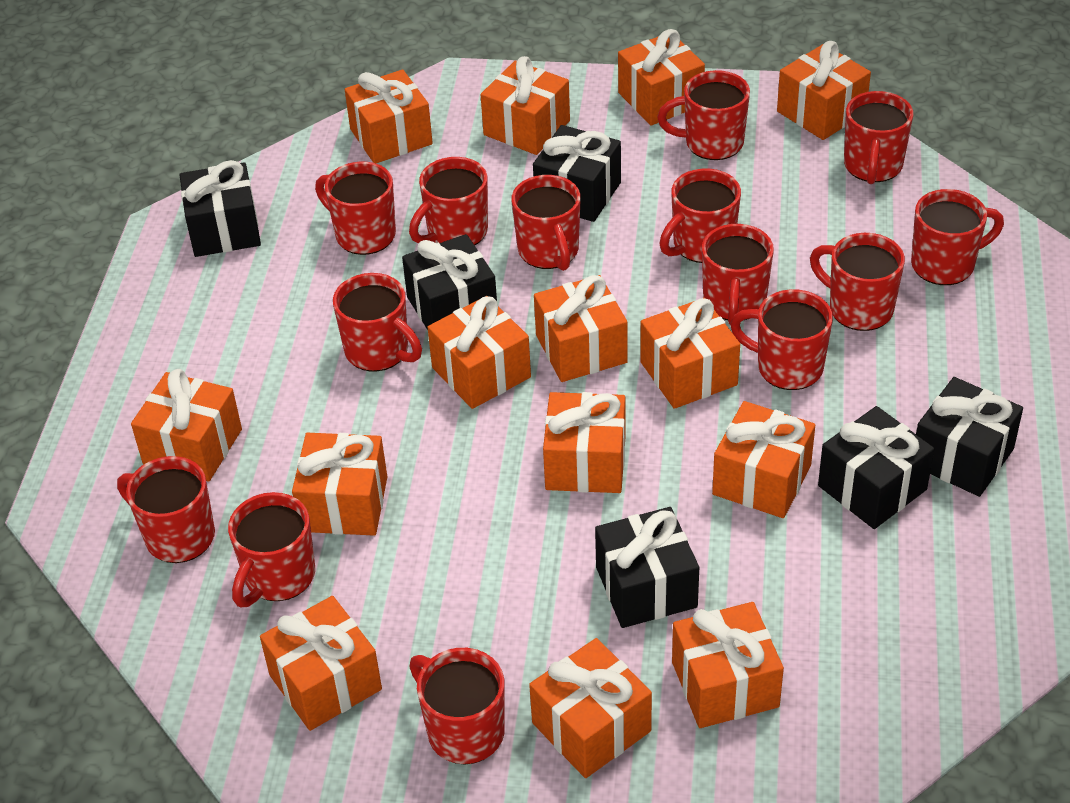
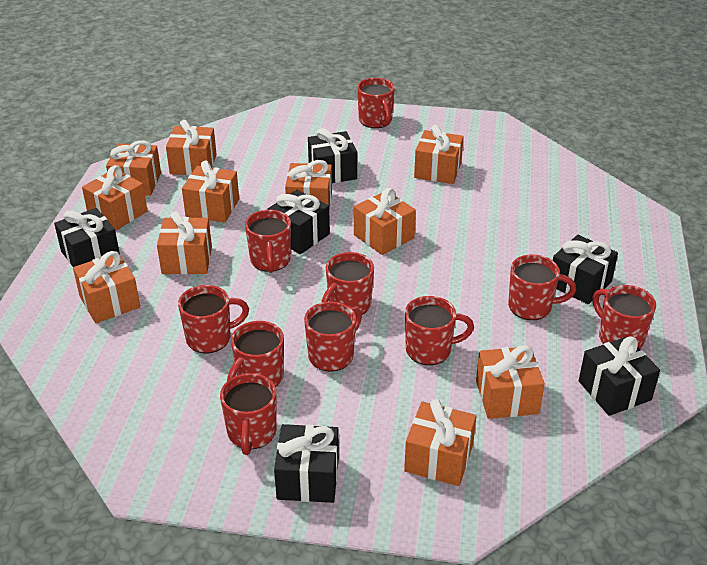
orange gift: [131,369,242,481] [260,596,382,731] [292,433,387,536] [345,70,433,163] [427,296,531,409] [481,56,570,155] [529,638,652,778] [534,275,628,382] [543,392,626,493] [618,29,705,126] [640,298,740,409] [672,602,784,728] [712,401,815,518] [777,41,871,140] = 14 -> [73,251,140,323] [82,165,148,231] [106,140,161,196] [157,211,212,274] [166,120,217,175] [182,161,239,223] [285,160,332,210] [354,188,416,255] [404,399,476,486] [414,125,464,184] [476,345,545,419] = 11
red mug: [117,456,215,563] [228,492,315,607] [315,162,396,255] [333,273,422,371] [409,157,488,245] [409,648,505,764] [511,175,581,271] [657,70,750,160] [659,169,741,263] [702,224,774,324] [730,289,833,390] [810,233,905,331] [844,91,914,184] [911,189,1004,285] = 14 -> [178,285,249,353] [220,373,276,455] [227,321,284,387] [245,210,291,273] [304,302,362,372] [321,252,374,315] [357,78,395,128] [405,296,474,365] [508,254,576,320] [593,285,656,348] = 10

